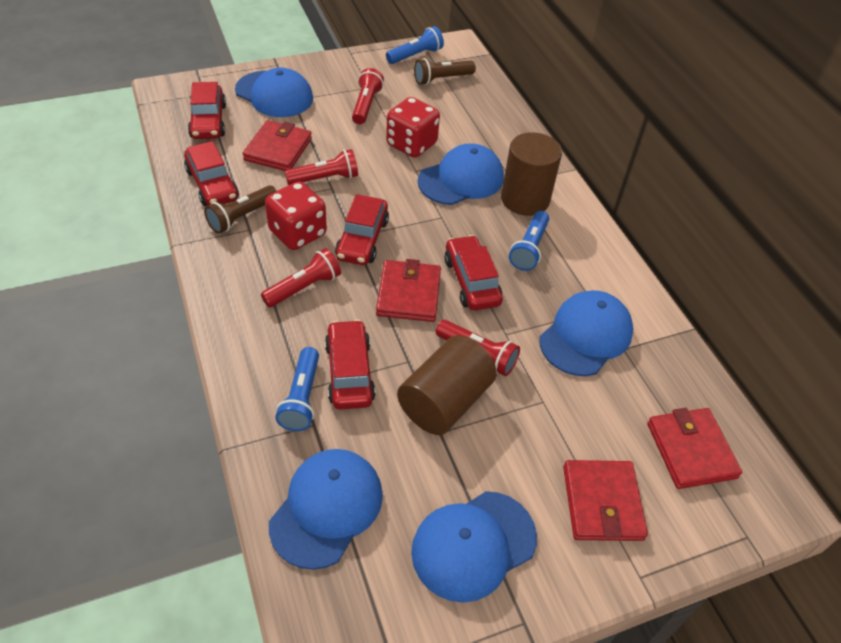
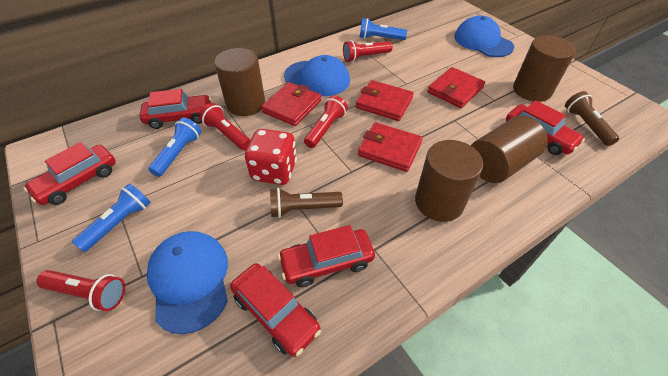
blue cap: [235,68,313,117] [269,449,383,570] [411,491,537,603] [417,144,504,205] [539,290,633,376] = 5 -> [147,231,228,334] [284,55,350,96] [454,15,514,57] = 3
brown cylinder: [397,335,497,435] [501,132,562,216] = 2 -> [214,48,265,116] [415,140,483,222] [471,116,548,183] [513,35,576,102] = 4
red dice: [265,181,327,250] [386,97,440,158] = 2 -> [245,129,297,185] = 1

